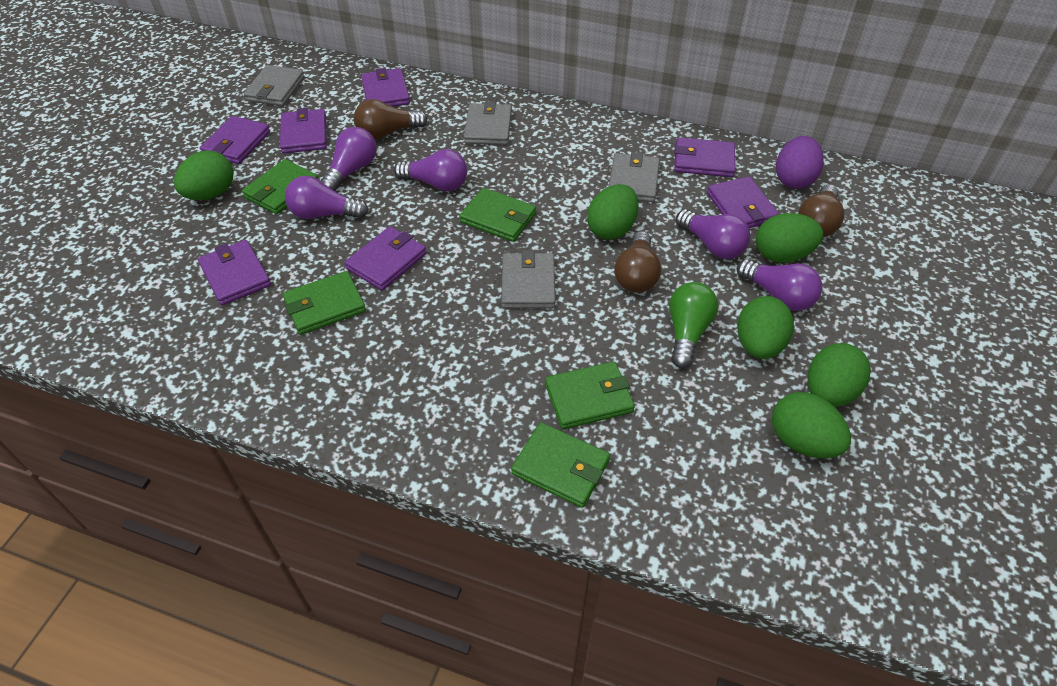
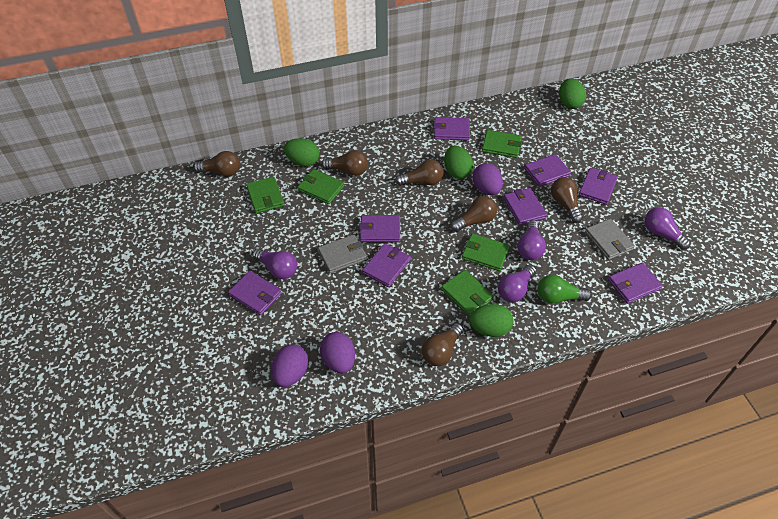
brown light bulb: [354,99,427,139] [614,231,661,293] [798,184,844,237] = 3 -> [193,151,240,176] [321,150,368,176] [395,160,444,186] [422,323,464,366] [451,196,497,232] [551,177,583,223] = 6
green egg: [174,151,233,200] [587,184,639,240] [737,296,794,359] [756,213,823,263] [772,392,851,458] [807,343,871,407] = 6 -> [284,138,319,167] [444,146,473,179] [469,304,513,337] [559,78,586,109] = 4
grey wallet: [244,65,305,106] [464,101,512,145] [501,250,555,308] [609,152,660,202] = 4 -> [318,234,367,273] [585,219,635,260] = 2
purple egg: [776,136,824,189] = 1 -> [272,344,309,387] [320,332,355,374] [472,163,503,195] = 3
purple light bulb: [285,176,368,219] [320,127,376,191] [394,149,467,191] [676,209,750,259] [737,259,822,311] = 5 -> [252,248,297,279] [498,265,536,302] [518,220,546,260] [644,207,691,250] = 4
purple wallet: [198,240,271,305] [200,116,270,164] [280,108,327,153] [345,226,427,291] [361,68,410,107] [674,137,735,177] [707,176,779,228] = 7 -> [228,271,282,315] [359,215,400,242] [362,243,411,287] [434,117,470,140] [504,188,547,225] [524,154,571,187] [579,168,618,205] [608,263,663,304] = 8

